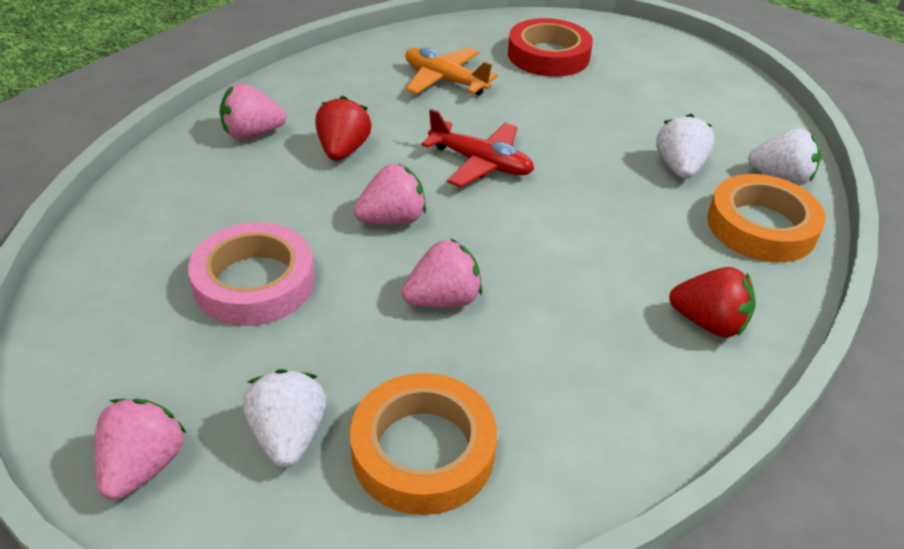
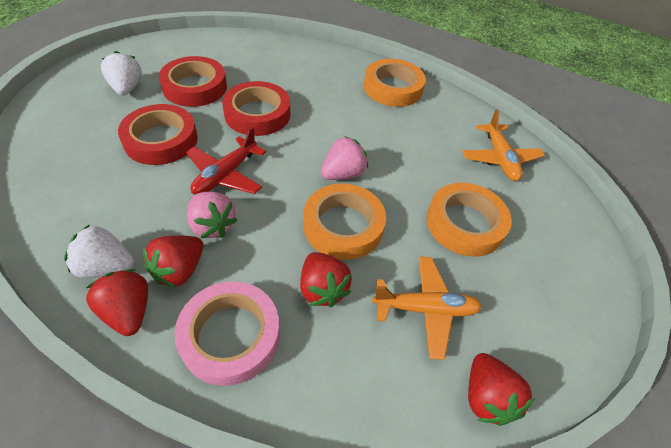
orange plane: [405,48,498,95] = 1 -> [372,257,482,360] [462,109,545,181] = 2
orange tape: [350,373,497,515] [707,174,826,262] = 2 -> [303,183,386,260] [364,59,426,107] [427,183,512,257] = 3
pink strawberry: [94,398,186,500] [220,83,286,140] [353,163,426,225] [402,238,482,307] = 4 -> [187,192,237,238] [321,136,368,180] = 2
red strawberry: [316,96,371,161] [669,267,756,338] = 2 -> [86,269,148,336] [143,235,203,288] [300,252,352,307] [468,353,535,426] = 4
red tape: [508,18,593,77] = 1 -> [118,104,198,165] [159,56,227,107] [222,81,290,136] = 3
white strawberry: [243,369,326,468] [656,114,715,179] [748,128,821,186] = 3 -> [64,224,134,278] [101,51,142,95] = 2

